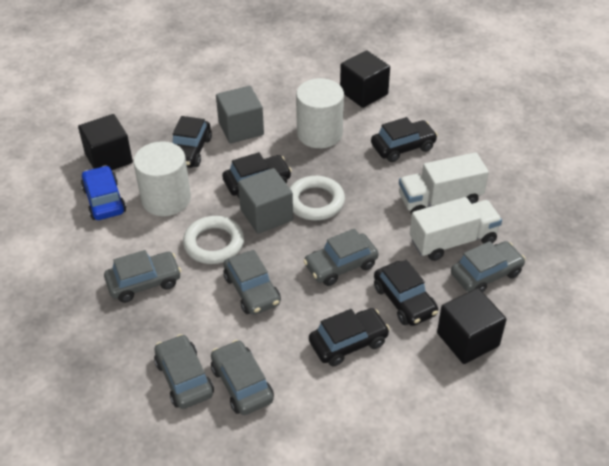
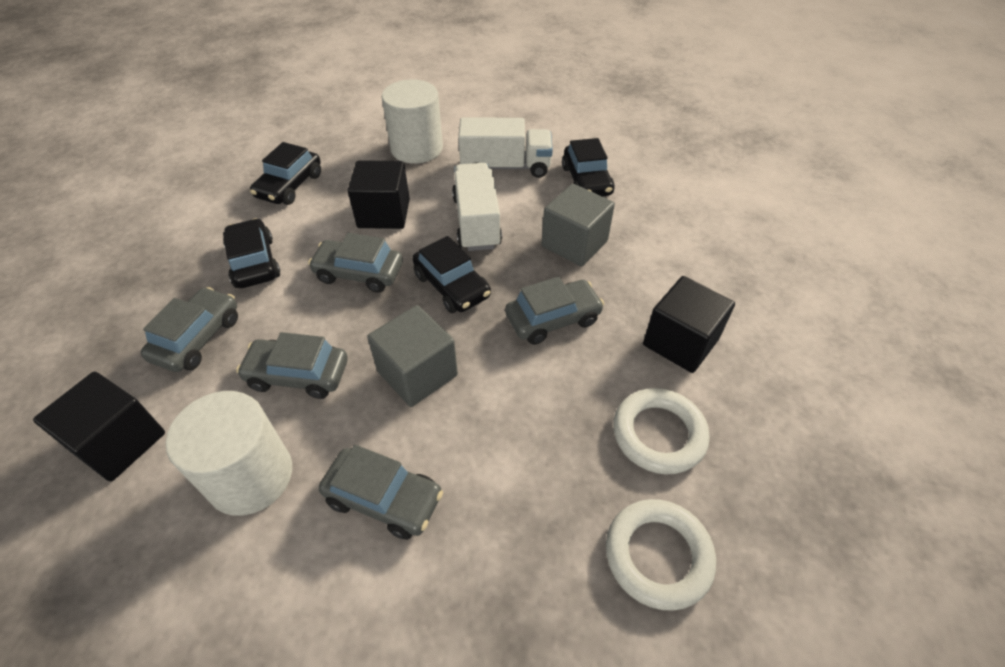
black car: [173,116,212,168] [222,152,292,198] [309,308,390,366] [371,117,438,162] [374,260,438,326] = 5 -> [223,218,280,288] [250,142,321,205] [413,236,491,313] [562,138,615,196] = 4
blue car: [81,165,126,220] = 1 -> none = 0
grey car: [104,250,181,303] [154,334,214,409] [211,340,274,415] [224,250,281,315] [303,228,379,286] [451,241,526,292] = 6 -> [140,287,238,372] [236,332,348,399] [308,233,403,292] [319,445,443,540] [505,277,604,345] = 5

